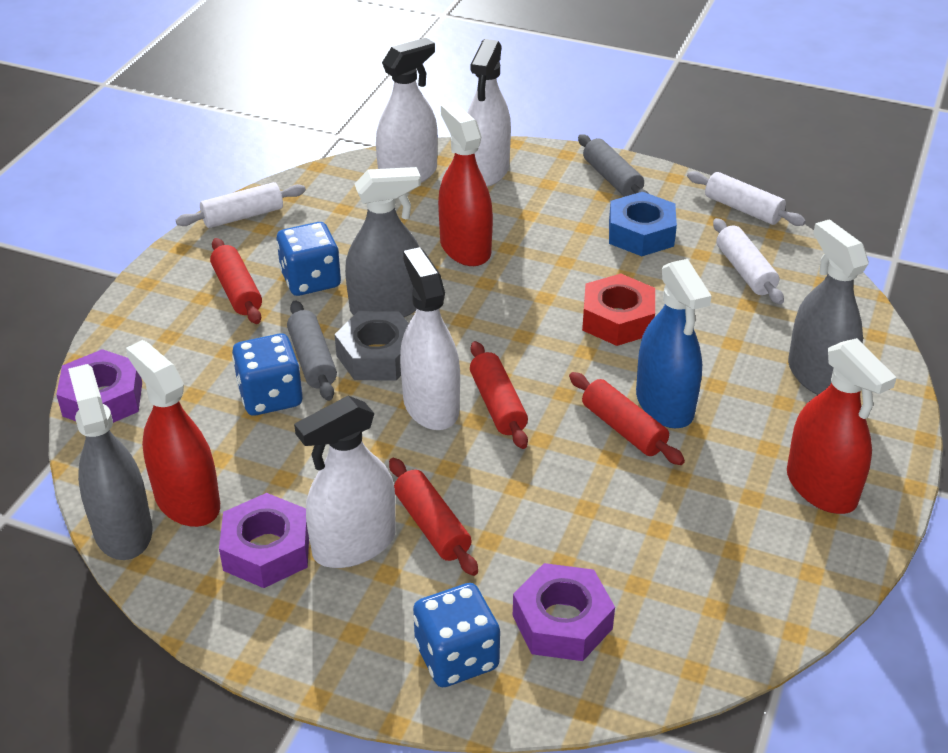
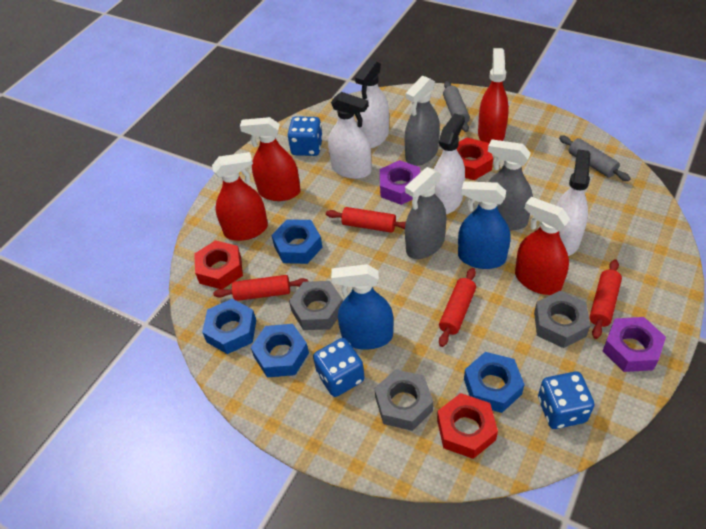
blue nut: [609,192,677,256] = 1 -> [202,299,256,354] [251,324,309,377] [272,219,323,264] [464,352,525,413] = 4
blue spray bottle: [636,259,712,428] = 1 -> [331,264,394,350] [458,181,510,269] = 2
grey nut: [335,311,409,381] = 1 -> [289,281,343,330] [374,369,433,431] [534,291,590,348] = 3
purple nut: [56,349,142,423] [219,493,309,588] [513,563,615,661] = 3 -> [380,160,421,205] [603,317,666,372] = 2
red nut: [582,274,655,346] = 1 -> [194,240,243,289] [437,393,498,459] [457,137,493,180] = 3
red spray bottle: [126,340,220,527] [438,102,493,266] [787,338,897,514] = 3 -> [212,152,268,241] [240,117,301,201] [478,48,509,143] [515,197,570,295] = 4
white rolling pin: [176,182,306,228] [687,171,806,226] [713,218,784,304] = 3 -> none = 0

